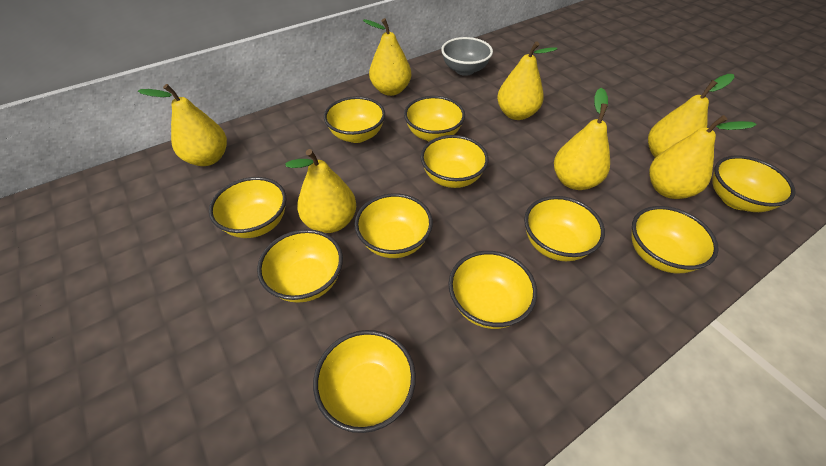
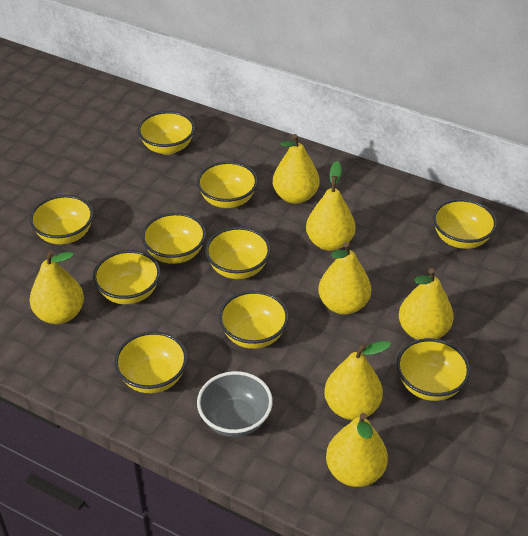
yellow bowl: [209,177,286,238] [257,229,343,303] [313,330,416,433] [324,96,385,143] [354,193,433,258] [404,96,465,142] [421,135,489,188] [449,251,537,329] [524,196,605,261] [631,206,719,273] [712,155,796,212] = 11 -> [30,195,93,244] [93,250,160,304] [114,331,188,393] [138,111,195,155] [141,213,206,264] [197,161,258,208] [205,227,271,279] [219,291,289,349] [396,338,470,401] [433,199,497,249] = 10

